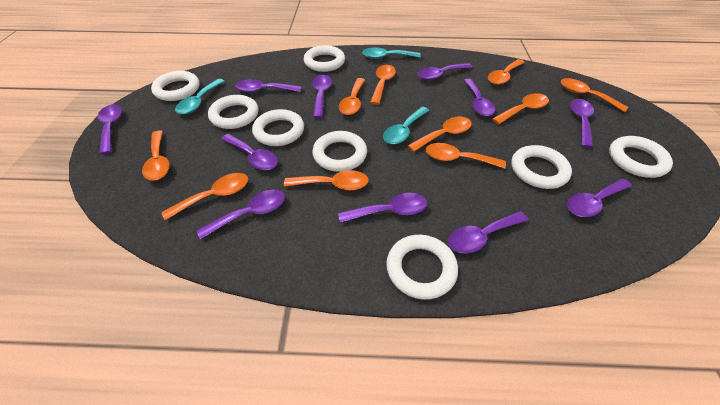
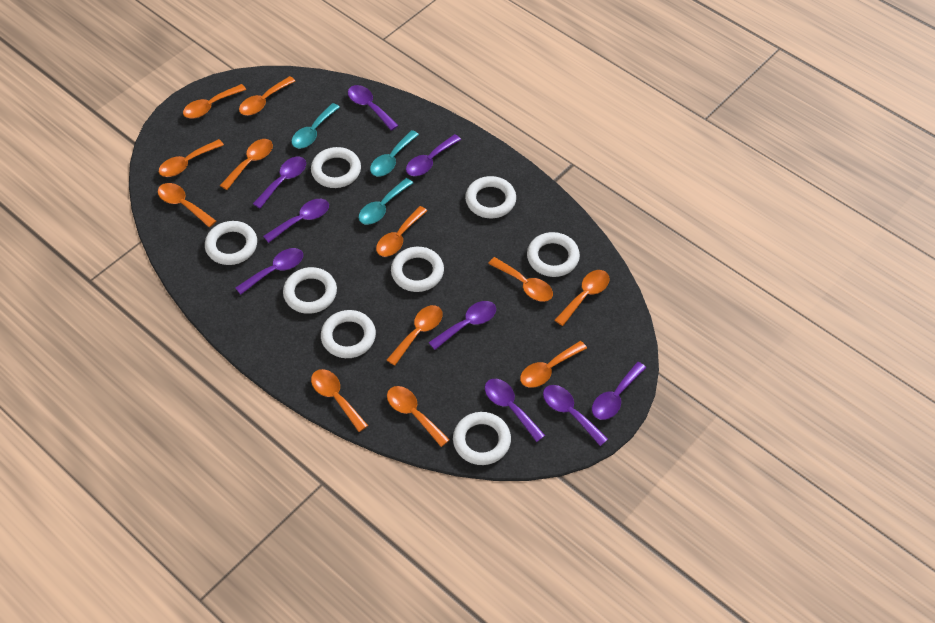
orange spoon: [142,131,170,181] [161,173,248,221] [284,170,369,190] [339,78,365,115] [370,65,396,105] [408,116,472,152] [426,143,506,169] [488,59,525,85] [492,93,549,124] [561,78,629,112] = 10 -> [158,183,216,227] [159,139,224,177] [183,84,246,118] [220,139,273,190] [239,76,295,115] [311,369,368,432] [376,206,427,257] [387,305,443,366] [387,386,449,447] [488,257,553,302] [520,341,587,388] [555,270,609,326] = 12
purple spoon: [98,104,122,154] [196,190,285,240] [221,134,278,170] [235,79,302,93] [312,75,332,118] [338,193,427,223] [417,63,473,80] [448,211,529,254] [464,79,495,117] [567,179,632,217] [570,99,594,148] = 11 -> [235,248,303,295] [253,157,306,209] [263,199,329,243] [348,85,399,131] [406,134,461,176] [428,301,496,350] [485,379,545,442] [543,385,608,446] [592,362,646,420] = 9

